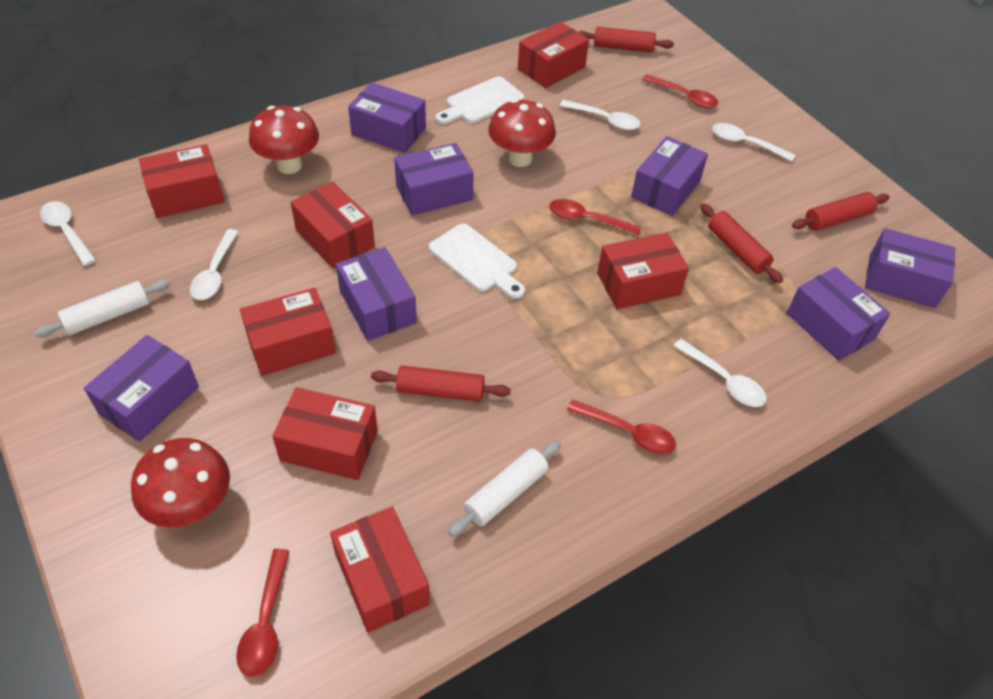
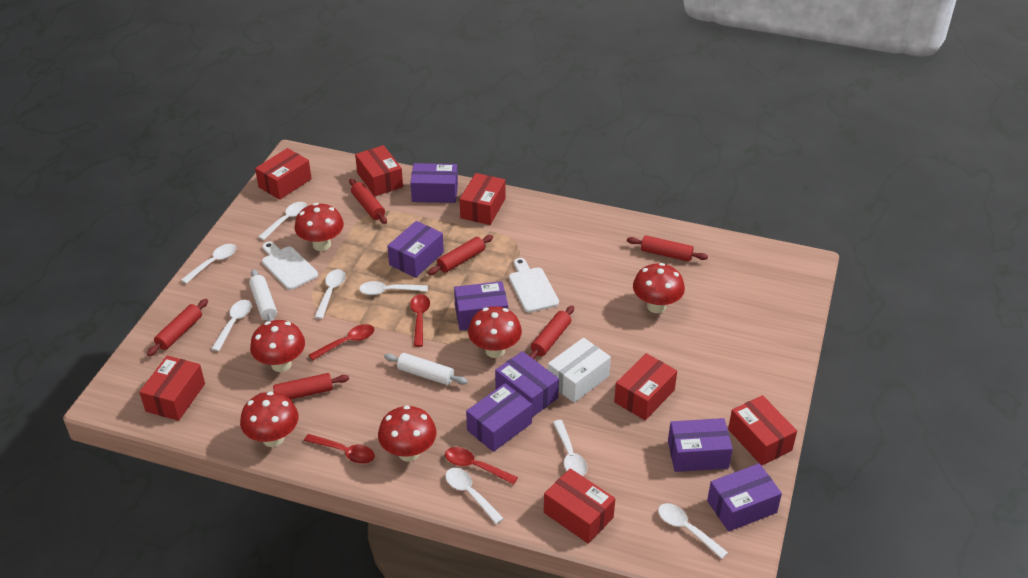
red mushroom: [131,438,230,528] [249,105,319,174] [488,99,556,167] = 3 -> [240,392,298,447] [250,320,305,372] [294,203,344,251] [378,405,436,462] [468,306,522,358] [633,263,685,313] = 6
red rolling pin: [371,366,511,402] [578,27,674,52] [700,203,783,283] [792,192,889,231] = 4 -> [147,299,208,356] [258,373,349,400] [349,179,387,224] [428,235,493,275] [529,305,574,360] [627,235,708,262] = 6
white box: none = 0 -> [548,338,611,403] = 1
white spoon: [40,201,96,266] [190,229,239,300] [560,100,640,130] [674,339,767,407] [712,123,795,162] = 5 -> [181,244,236,284] [211,300,252,351] [258,202,307,240] [314,269,346,319] [359,281,428,295] [446,468,504,524] [553,420,587,476] [658,503,728,559] = 8

